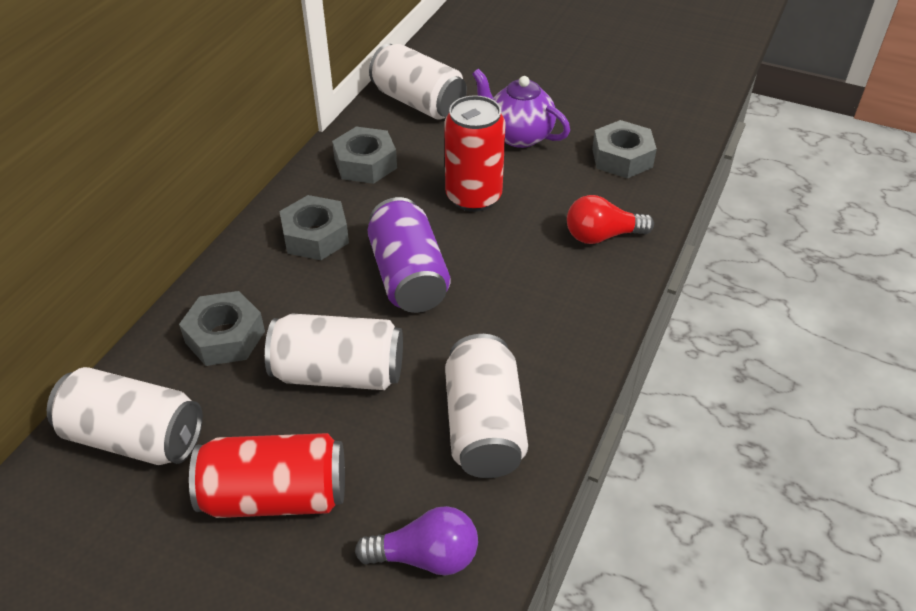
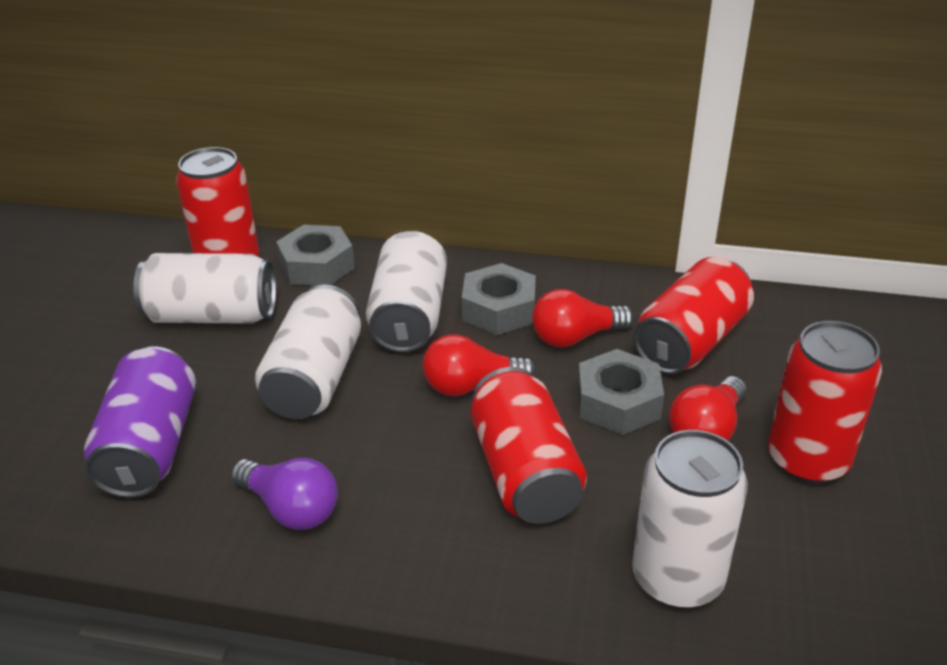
grey nut: [179,291,265,366] [280,195,349,260] [332,127,397,184] [592,120,657,179] = 4 -> [276,225,355,286] [462,263,536,335] [577,349,664,435] = 3
purple teapot: [472,69,570,148] = 1 -> none = 0
red can: [189,433,345,518] [444,95,506,212] = 2 -> [176,147,259,256] [471,367,587,524] [633,257,754,374] [768,321,882,484] = 4
red light bulb: [567,195,654,244] = 1 -> [423,334,536,396] [532,289,634,348] [669,376,746,441] = 3

